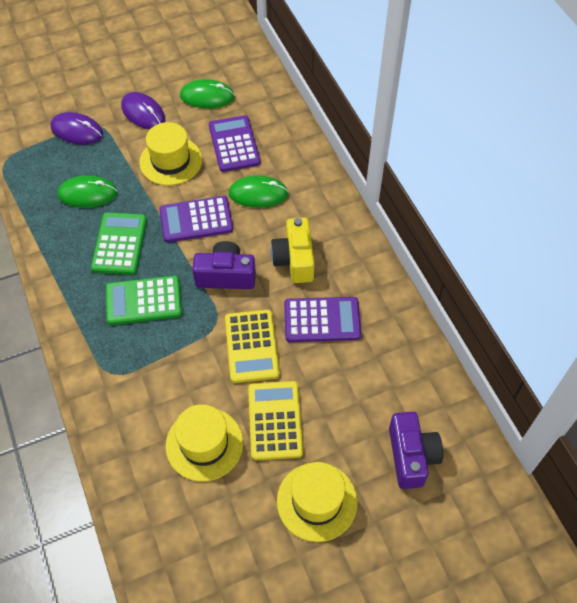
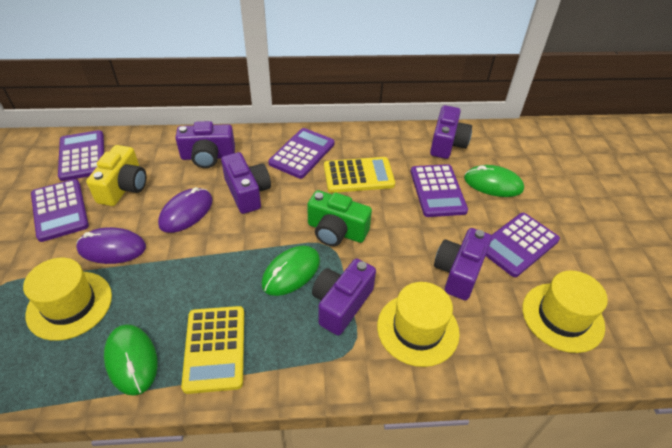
green calculator: [91,212,147,275] [106,276,182,325] = 2 -> none = 0
green camera: none = 0 -> [307,190,372,246] = 1
purple calculator: [159,196,233,243] [209,115,261,172] [284,297,361,342] = 3 -> [31,179,89,242] [58,130,104,181] [268,128,335,179] [411,164,468,217] [486,213,560,277] = 5
purple camera: [192,241,256,289] [389,412,443,489] = 2 -> [175,121,235,168] [221,152,271,214] [312,258,376,335] [430,105,472,159] [434,228,492,300] = 5

